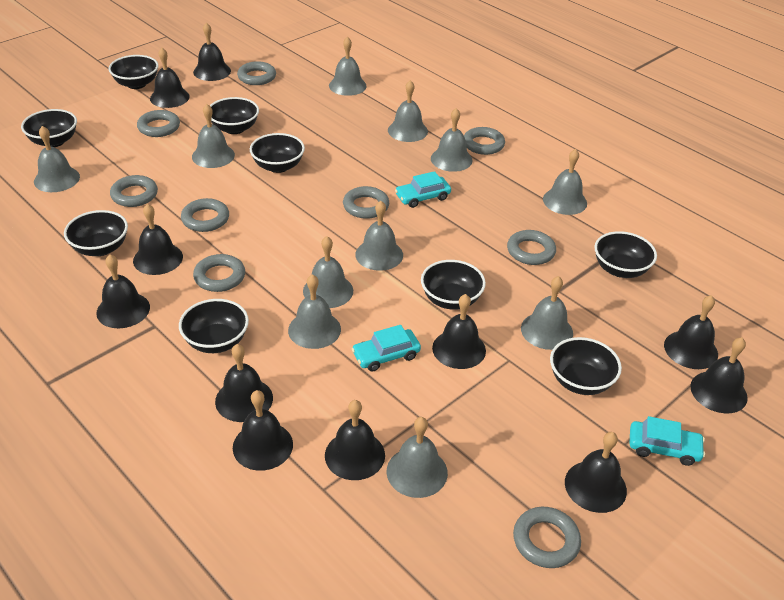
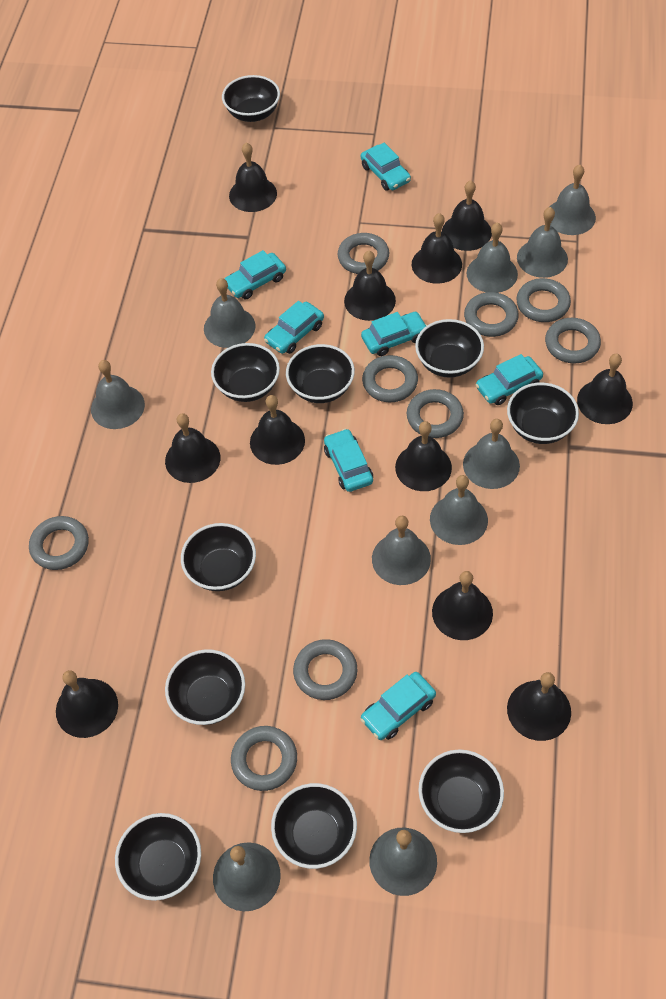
black bowl: [21,109,77,147] [64,210,128,256] [109,55,158,89] [179,299,249,353] [210,97,259,134] [250,133,305,173] [421,260,486,310] [550,337,622,395] [594,231,657,278] = 9 -> [115,813,201,901] [165,649,245,725] [181,523,256,591] [211,343,280,402] [222,75,280,122] [271,783,357,869] [286,344,355,403] [415,319,484,378] [418,749,504,833] [507,383,579,444] = 10
grey bell: [34,126,80,192] [192,104,235,168] [288,274,341,349] [303,236,353,308] [329,37,367,96] [355,201,403,271] [387,417,448,498] [388,80,428,142] [431,108,472,172] [521,276,573,350] [543,149,587,215] = 11 -> [91,360,145,429] [204,278,255,348] [213,842,281,911] [369,828,437,896] [372,516,431,585] [430,475,488,545] [463,419,520,489] [467,222,518,293] [517,207,568,278] [550,165,596,235] = 10
turquoise car: [352,325,421,372] [395,171,451,208] [629,416,705,466] = 3 -> [224,250,286,299] [264,301,324,354] [324,429,373,492] [360,672,436,740] [361,143,411,191] [361,312,427,356] [476,354,543,405] = 7

